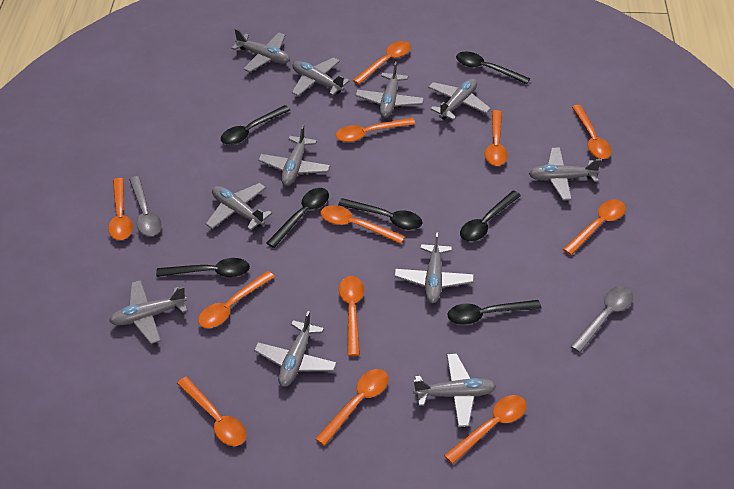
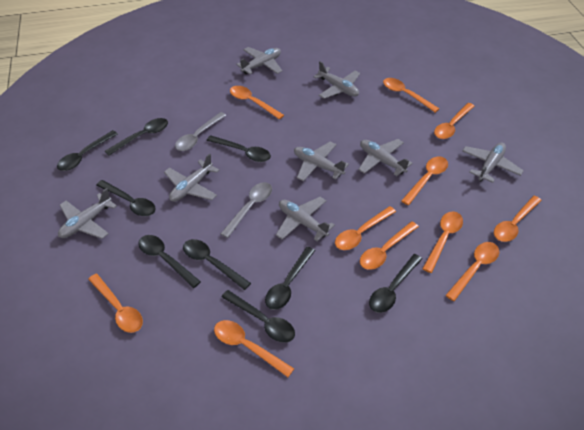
black spoon: [156,258,250,277] [221,105,290,145] [266,188,329,248] [338,198,423,230] [448,300,541,325] [456,52,530,84] [460,190,521,242] = 7 -> [57,130,118,171] [96,180,156,216] [105,118,168,156] [138,235,201,288] [183,239,251,290] [207,135,271,162] [222,290,295,343] [265,247,315,310] [369,254,422,313] = 9
grey plane: [109,280,187,344] [206,183,272,231] [231,29,290,72] [254,311,337,387] [258,125,330,186] [292,57,350,96] [355,62,424,118] [394,232,474,303] [413,353,496,427] [428,79,491,120] [529,148,602,200] = 11 -> [58,188,117,239] [164,153,219,202] [236,47,282,74] [276,197,335,241] [294,141,349,181] [313,61,360,99] [358,139,413,176] [462,143,524,183] = 8
orange spoon: [108,178,133,240] [177,377,246,446] [198,271,275,328] [315,369,388,446] [321,205,405,244] [336,118,416,142] [339,276,364,356] [352,41,411,85] [444,395,527,464] [485,110,508,166] [563,199,626,255] [572,105,612,159] = 12 -> [88,274,143,333] [214,320,294,377] [230,86,284,119] [335,206,396,250] [360,221,419,270] [383,78,440,113] [401,156,448,205] [422,211,463,273] [434,103,474,139] [445,242,499,301] [494,196,542,242] = 11

